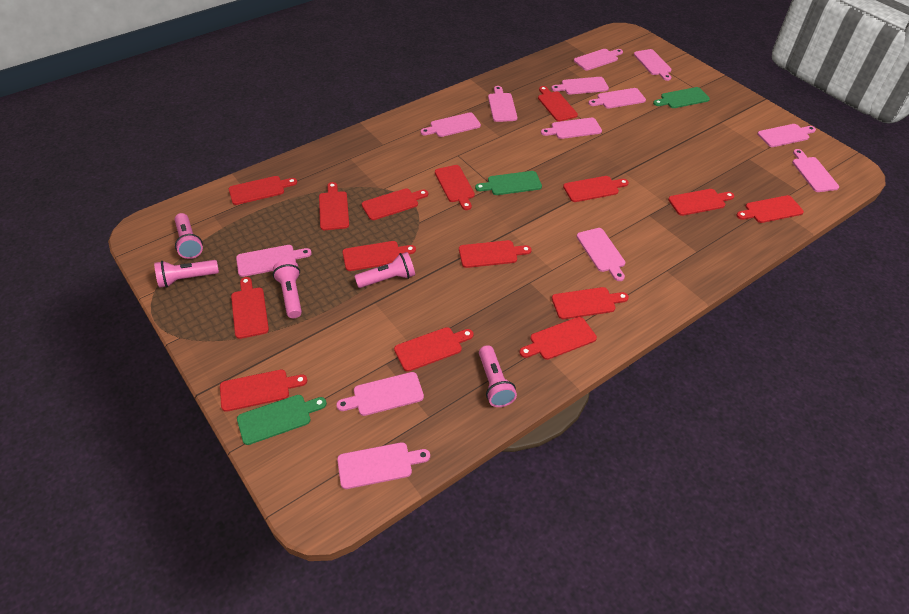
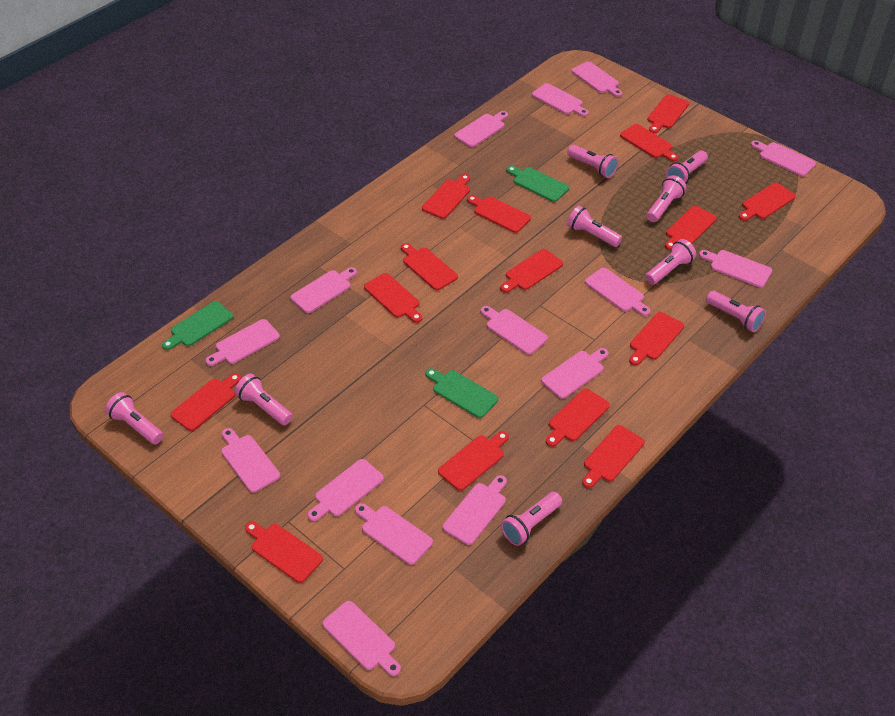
pink cutting board: [236,245,311,277] [336,372,424,416] [337,442,430,489] [421,112,481,137] [488,86,517,122] [541,118,602,139] [551,77,609,95] [574,49,623,71] [577,228,625,281] [588,88,646,109] [634,49,672,81] [757,124,816,147] [792,149,839,192] = 13 -> [206,319,280,366] [221,428,280,493] [291,267,357,313] [308,459,384,521] [323,601,401,676] [355,503,433,565] [443,475,507,545] [454,111,508,147] [481,306,548,355] [532,83,589,117] [541,348,609,399] [572,61,622,97] [585,268,650,316] [699,250,772,288] [751,140,816,176] = 15
pink flashlight: [154,260,219,288] [175,213,203,259] [273,260,302,318] [354,252,415,288] [479,345,517,407] = 5 -> [105,392,164,444] [235,374,293,425] [501,492,562,546] [567,206,622,247] [568,145,618,178] [645,239,696,285] [647,175,687,222] [666,150,708,183] [706,291,766,332] = 9

